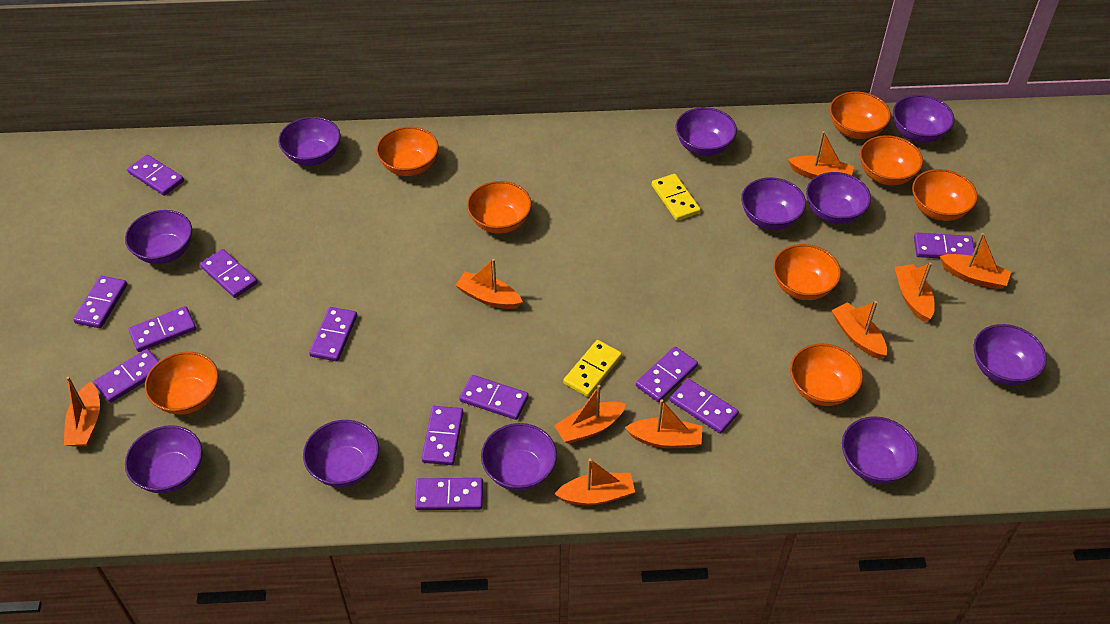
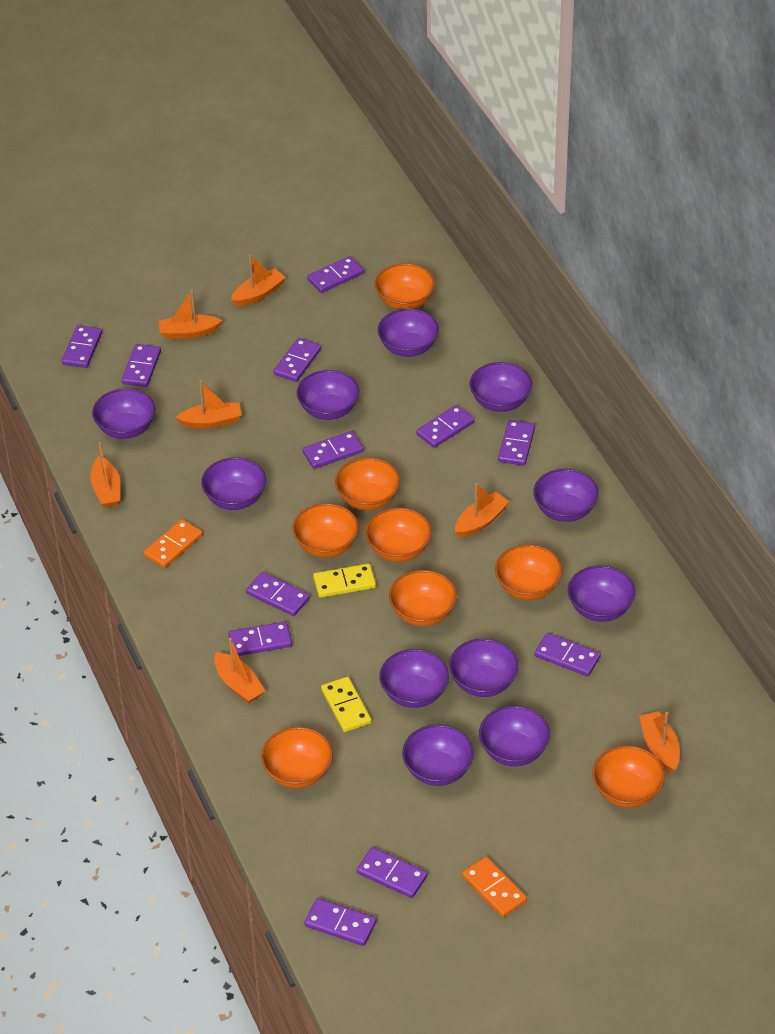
orange boat: [64,377,100,447] [455,259,523,309] [554,385,626,444] [555,459,635,505] [625,399,702,448] [788,131,854,179] [832,301,887,359] [895,262,935,322] [940,233,1011,289] = 9 -> [90,442,121,508] [159,290,222,339] [175,380,242,429] [214,638,265,703] [231,255,286,307] [455,483,510,538] [639,711,680,773] = 7
orange domino: none = 0 -> [144,519,203,568] [462,857,527,917] = 2

